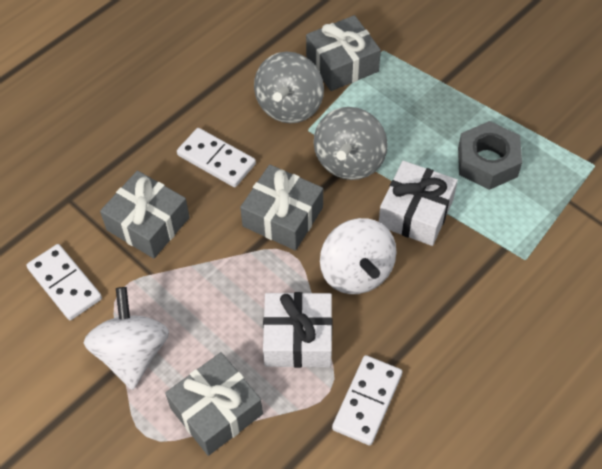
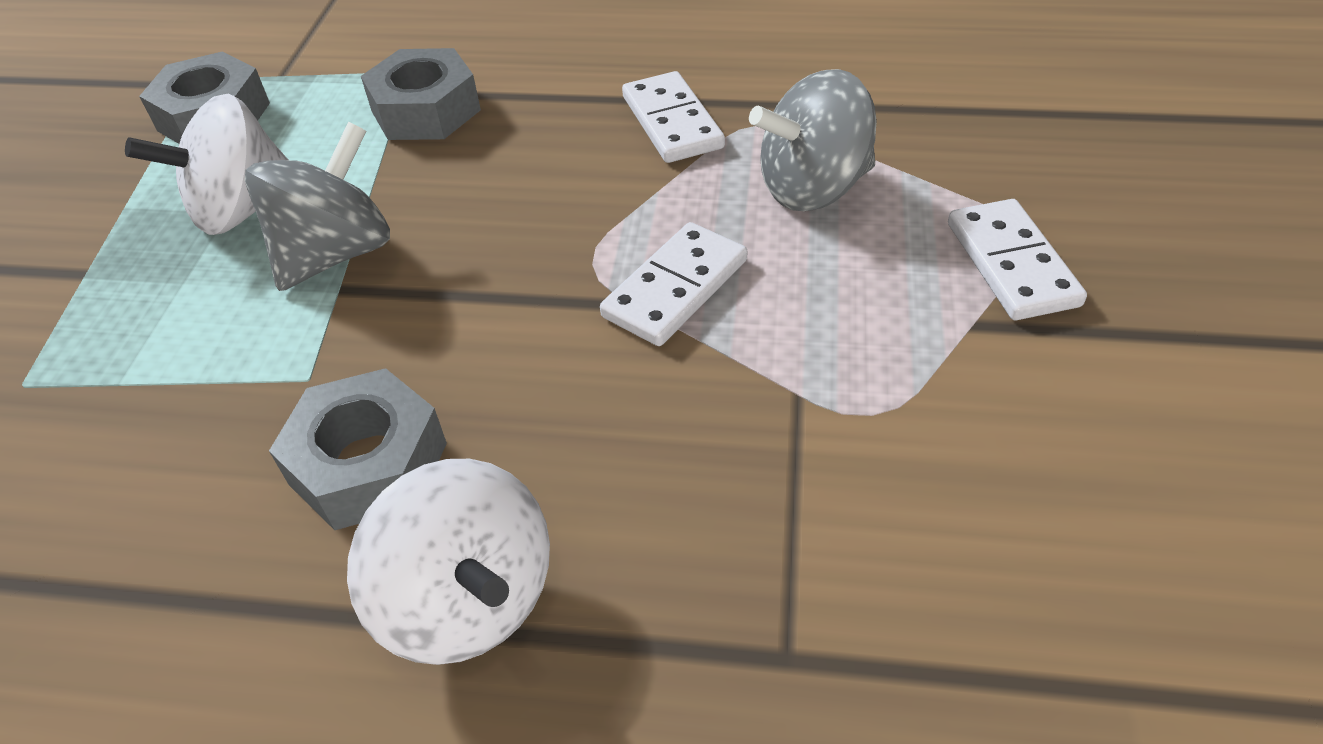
grey gift: [100,171,190,259] [165,352,263,456] [240,165,323,251] [306,15,381,91] = 4 -> none = 0
grey nut: [458,121,522,190] = 1 -> [139,52,270,144] [269,368,447,530] [361,48,481,140] = 3
white gift: [263,292,333,368] [379,161,458,246] = 2 -> none = 0

